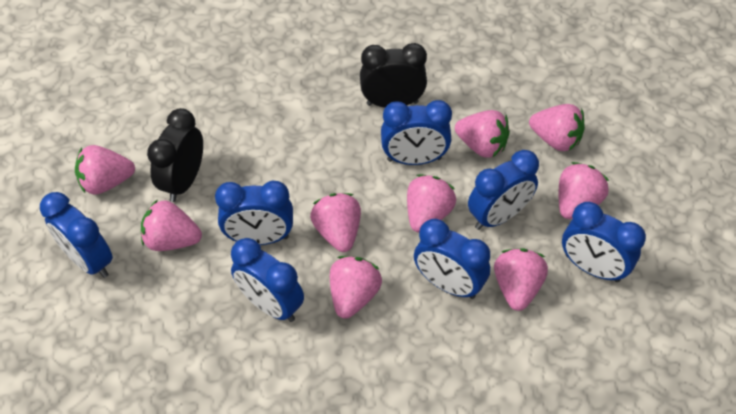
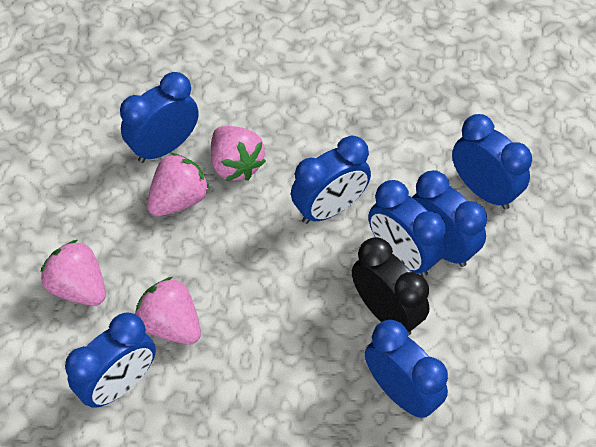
black clock: [147,108,203,202] [360,43,427,108] = 2 -> [352,237,429,336] = 1
pink strawberry: [75,145,135,195] [141,199,202,251] [310,193,361,252] [330,256,382,319] [407,175,456,233] [455,110,510,158] [494,248,548,311] [529,104,585,151] [559,162,609,219] = 9 -> [41,240,106,306] [135,277,201,345] [147,153,210,216] [211,126,266,181] = 4

